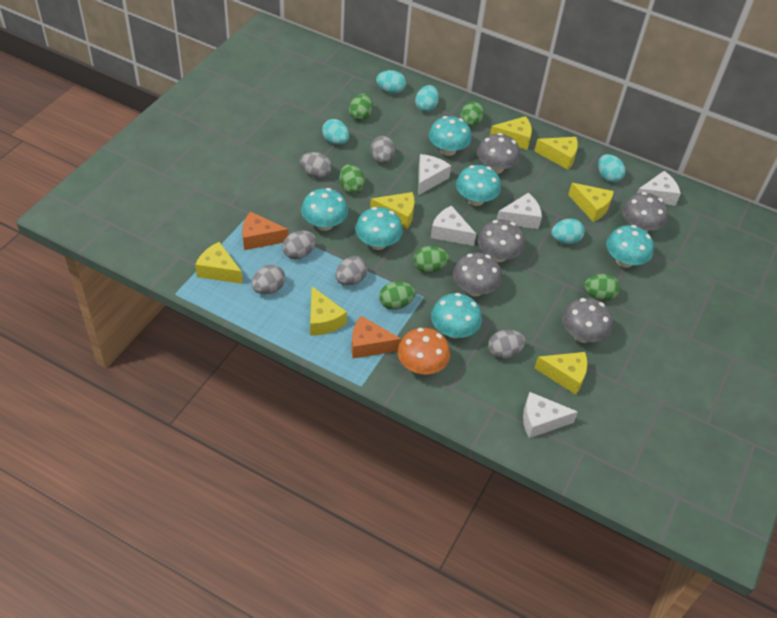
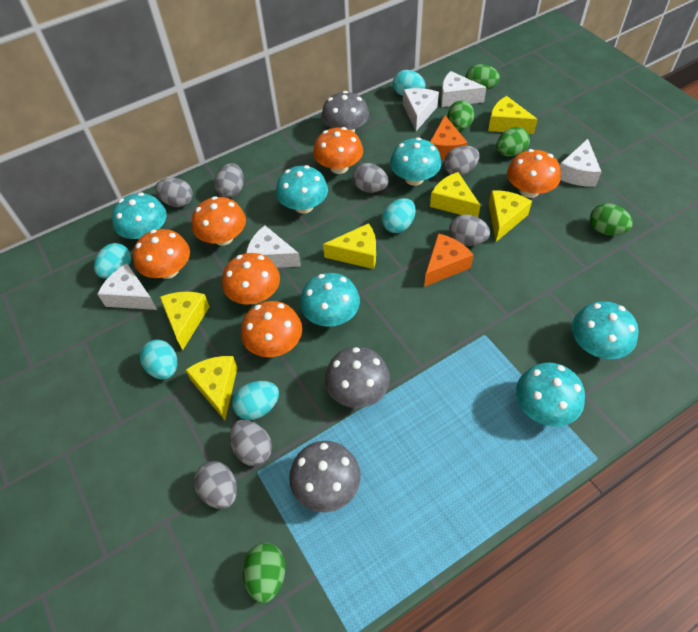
green egg: [339,164,365,194] [349,93,373,121] [379,281,416,310] [414,246,450,273] [460,102,484,127] [584,274,620,301] = 6 -> [243,543,285,603] [447,100,474,131] [465,64,500,90] [496,127,530,157] [590,203,633,235] = 5
grey egg: [252,265,285,294] [282,231,316,259] [300,152,332,178] [336,256,367,285] [371,136,395,163] [488,330,526,359] = 6 -> [155,178,193,207] [194,461,237,509] [214,163,244,198] [230,420,272,466] [353,163,389,193] [444,146,479,176] [449,214,490,246] = 7
grey mushroom: [453,253,502,296] [477,133,520,174] [478,220,525,262] [562,298,613,343] [622,192,668,232] = 5 -> [289,441,361,512] [321,91,369,133] [325,347,390,408] = 3
orange mushroom: [398,328,450,374] = 1 -> [133,229,190,279] [192,196,246,246] [222,253,280,304] [241,301,302,357] [313,127,363,174] [507,149,561,198] = 6
yellow cheese: [195,242,243,284] [310,287,347,336] [370,192,415,229] [490,116,532,150] [534,137,578,170] [534,352,587,395] [568,183,614,222] = 7 -> [160,292,210,350] [185,356,238,420] [323,223,376,269] [430,172,481,217] [488,96,538,134] [488,190,532,242] = 6

